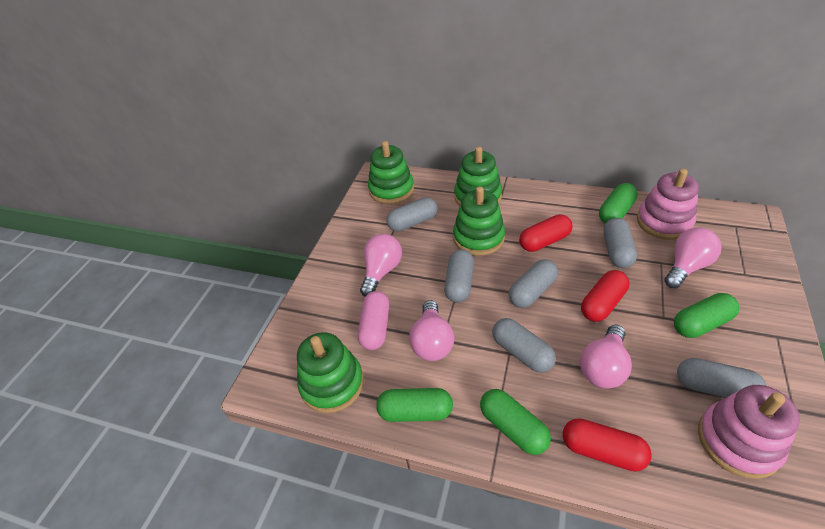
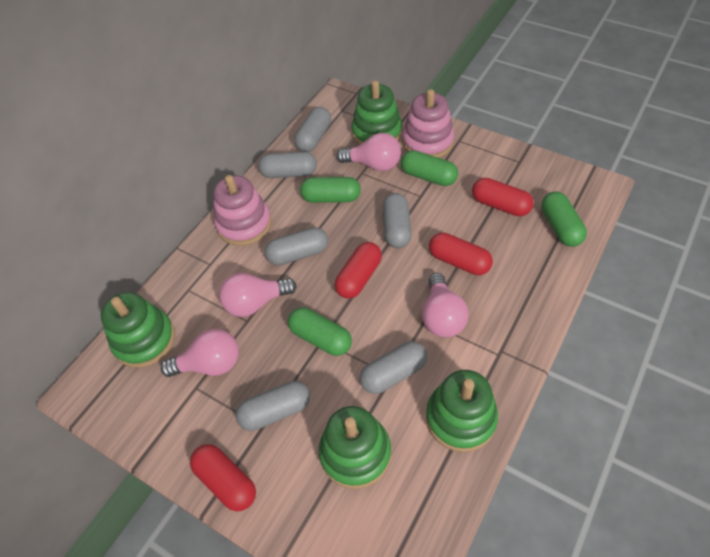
pink capsule: [358,291,389,350] = 1 -> none = 0
red capsule: [519,214,572,252] [563,418,652,471] [581,270,630,322] = 3 -> [190,444,256,512] [335,242,382,299] [429,233,493,275] [472,178,534,216] = 4

